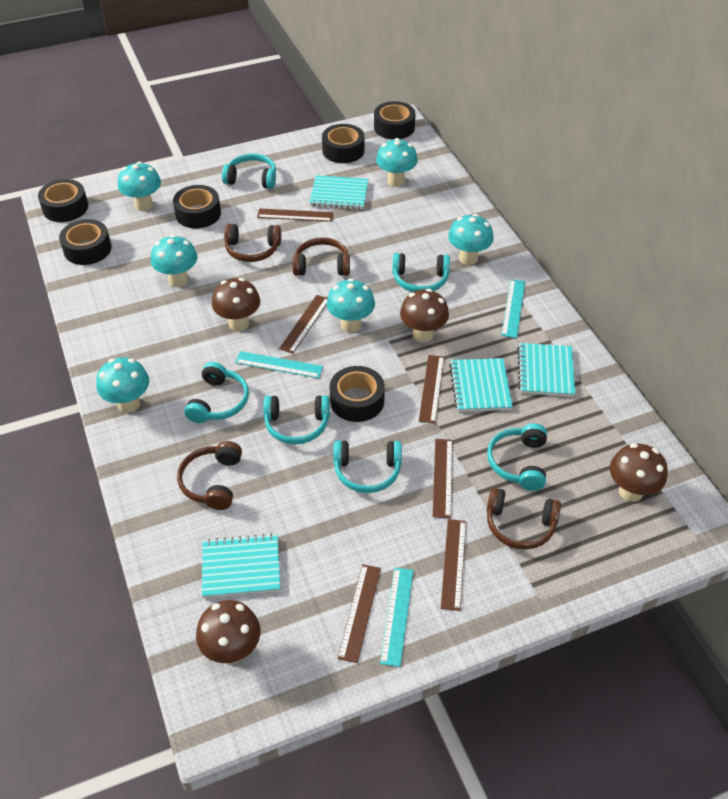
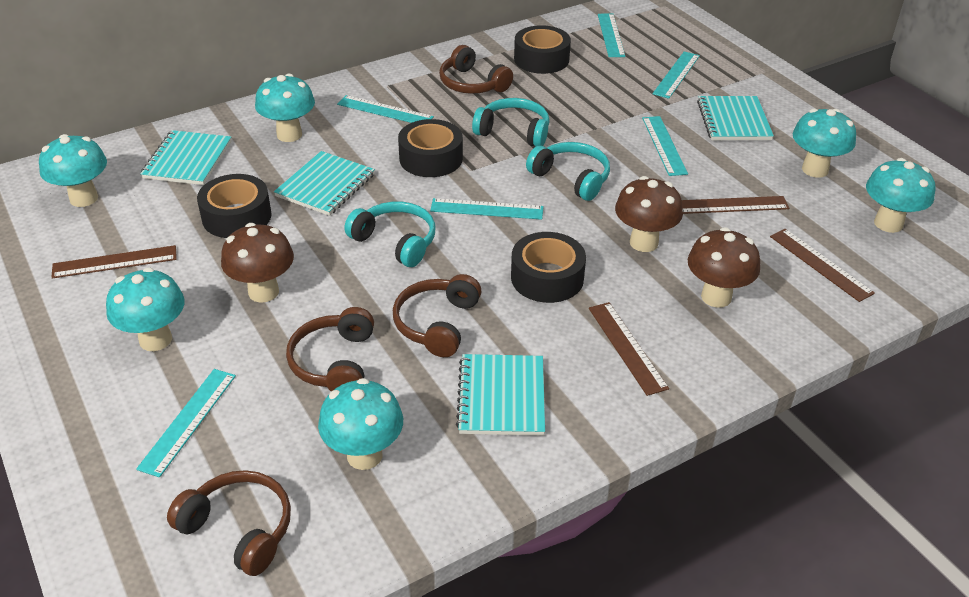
black tape: [38,179,88,222] [59,219,112,265] [173,185,221,228] [322,124,364,163] [330,366,385,422] [374,101,416,140] = 6 -> [197,174,272,238] [398,119,463,177] [511,232,586,303] [514,25,571,74] = 4
brown mushroom: [196,600,260,664] [212,278,260,331] [400,289,449,343] [610,443,668,502] = 4 -> [221,223,294,303] [615,176,683,252] [688,227,760,308] = 3
brown ruler: [257,208,333,222] [279,295,328,354] [338,564,381,663] [419,355,444,423] [433,439,453,518] [441,519,466,611] = 6 -> [51,245,177,279] [589,302,669,396] [682,196,789,214] [770,229,875,302] = 4
turquoise headphones: [184,362,249,423] [222,154,276,189] [263,395,330,444] [333,441,402,493] [392,253,450,292] [487,423,547,491] = 6 -> [345,202,435,267] [472,98,550,146] [526,142,610,201] = 3
turquoise ruler: [235,351,323,378] [380,568,413,667] [501,279,525,338] = 3 -> [136,369,236,477] [337,95,434,123] [430,198,544,220] [598,14,625,57] [642,116,688,176] [652,51,700,99] = 6

